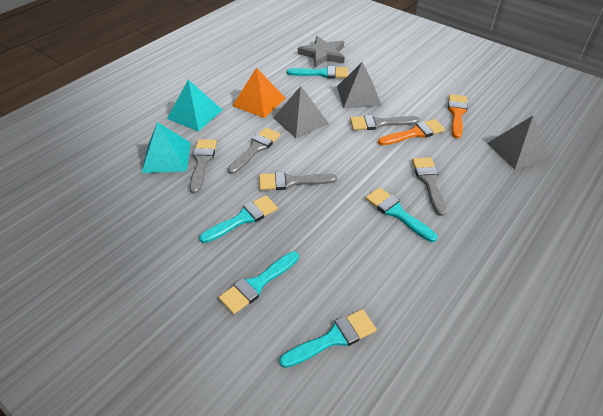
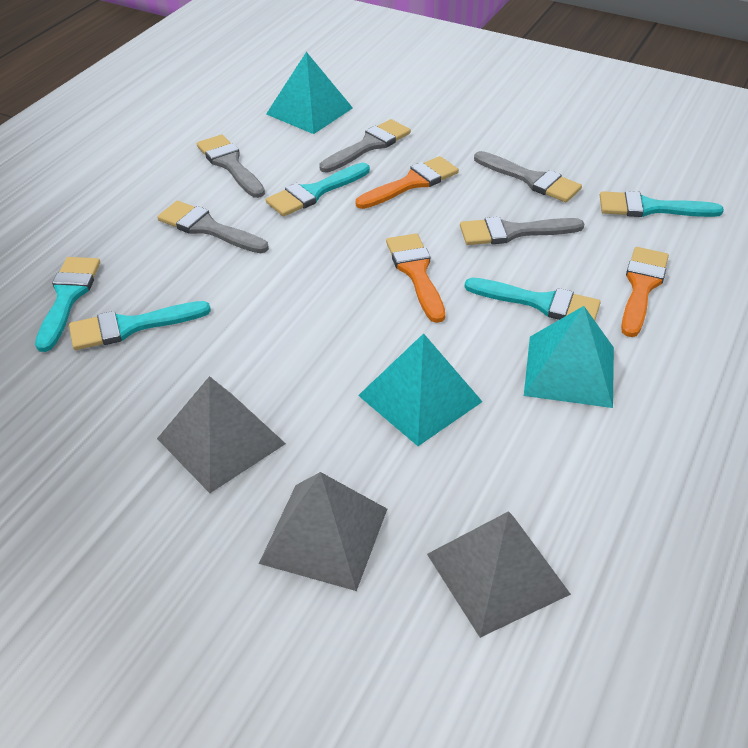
grey star: [298,36,345,67] = 1 -> none = 0
orange brush: [378,119,445,145] [448,94,468,138] = 2 -> [356,156,459,209] [386,234,445,323] [621,247,669,337] = 3
orange pyramid: [232,67,285,118] = 1 -> none = 0
turquoise pyramid: [142,122,191,173] [167,80,222,131] = 2 -> [266,52,353,134] [358,333,483,446] [524,306,614,408] = 3

